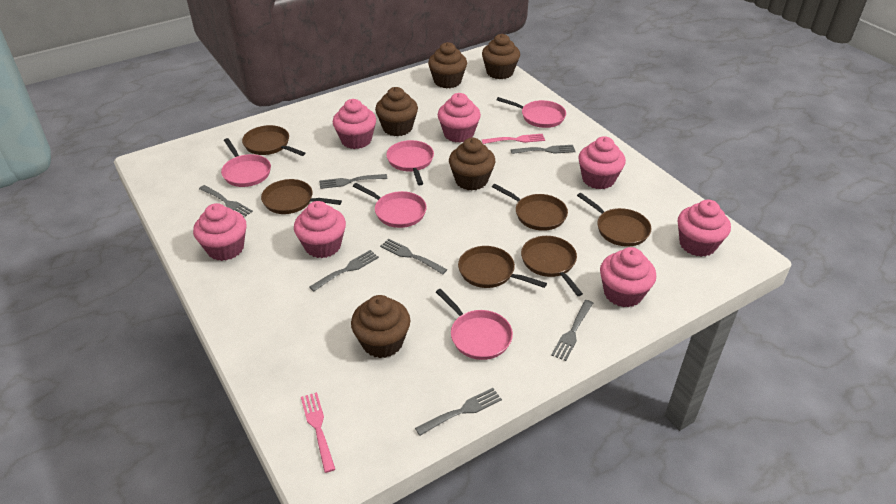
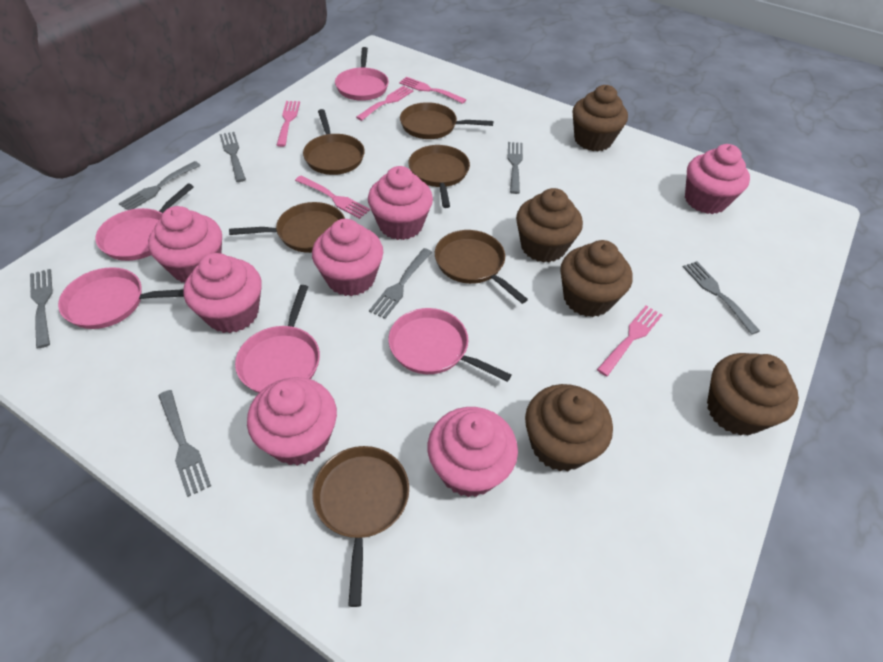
pink fork: [301,392,335,473] [482,134,545,144] = 2 -> [277,101,300,147] [295,176,370,219] [356,86,414,121] [399,77,466,104] [597,306,662,376] = 5

